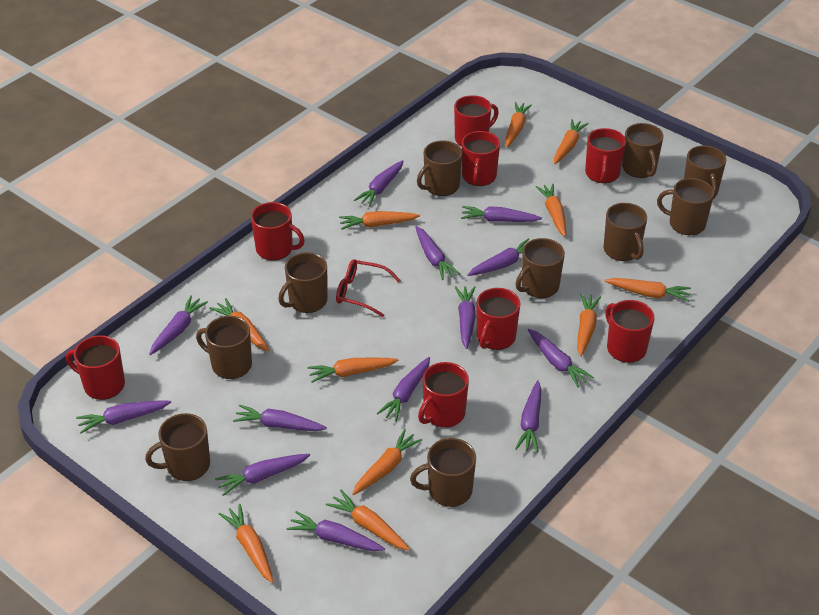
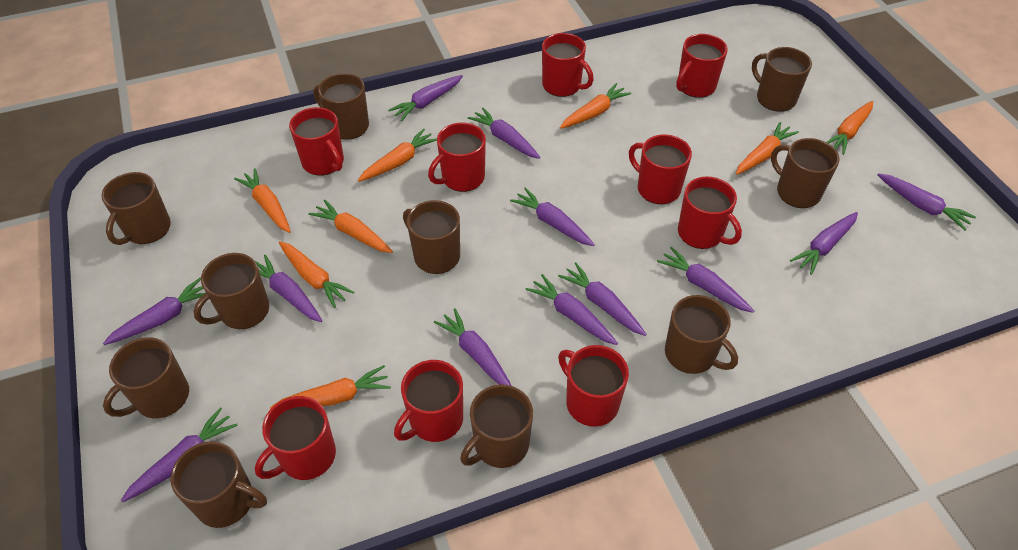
orange carrot: [209,298,270,351] [219,504,273,583] [308,358,399,383] [326,490,410,551] [339,211,420,230] [352,429,422,495] [505,102,532,147] [535,184,566,237] [554,119,589,164] [577,293,601,357] [605,278,691,302] = 11 -> [234,168,291,233] [270,365,391,409] [279,241,355,308] [308,199,393,253] [358,129,437,182] [560,83,631,129] [736,122,799,175] [826,101,873,155] = 8
purple carrot: [76,400,171,434] [149,295,208,355] [215,454,310,496] [233,405,327,431] [286,511,385,551] [354,160,403,207] [377,357,430,422] [415,226,460,280] [455,286,476,349] [461,206,542,222] [467,238,529,276] [515,380,541,453] [528,329,594,388] = 13 -> [103,278,205,345] [121,407,238,502] [255,255,322,322] [388,75,463,121] [434,308,511,386] [468,108,541,159] [510,187,595,246] [525,274,618,345] [558,262,646,336] [657,247,754,313] [790,212,858,275] [878,173,976,231] = 12
red glasses: [336,259,400,317] = 1 -> none = 0
red mug: [66,335,125,400] [251,202,305,260] [418,362,469,428] [454,95,499,147] [462,131,500,186] [477,288,520,350] [585,128,626,183] [605,300,655,363] = 8 -> [255,396,336,480] [289,107,344,176] [394,360,463,442] [428,122,486,192] [542,33,594,97] [558,345,629,427] [629,134,692,204] [676,34,728,98] [678,177,742,249] = 9

